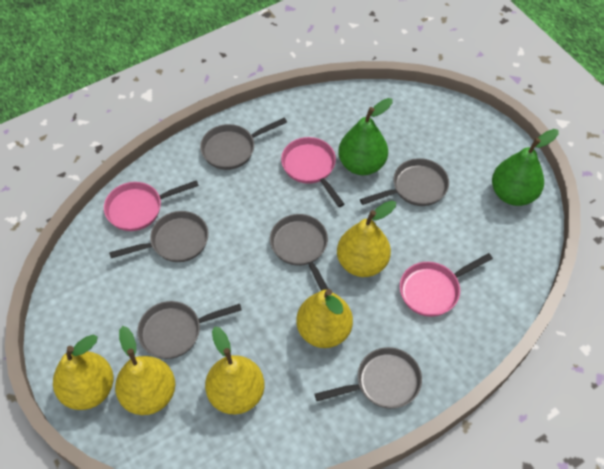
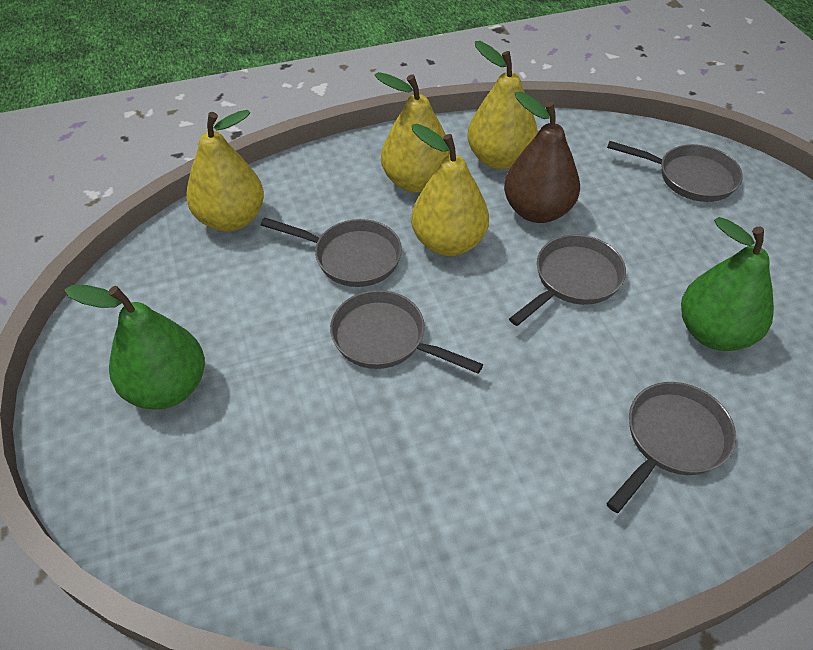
brown pear: none = 0 -> [504,91,580,223] = 1
grey pan: [109,211,209,262] [137,301,242,359] [200,118,287,170] [270,214,328,291] [314,347,422,409] [360,158,449,206] = 6 -> [261,217,402,287] [330,290,483,374] [509,235,626,326] [606,382,736,513] [607,141,743,202] = 5
pink pan: [104,180,199,231] [281,137,344,207] [400,253,493,317] = 3 -> none = 0
yellow pear: [53,335,113,410] [115,326,175,415] [205,327,265,414] [296,289,353,348] [337,201,396,277] = 5 -> [186,110,264,232] [375,72,450,193] [411,124,489,256] [467,41,538,169] = 4

